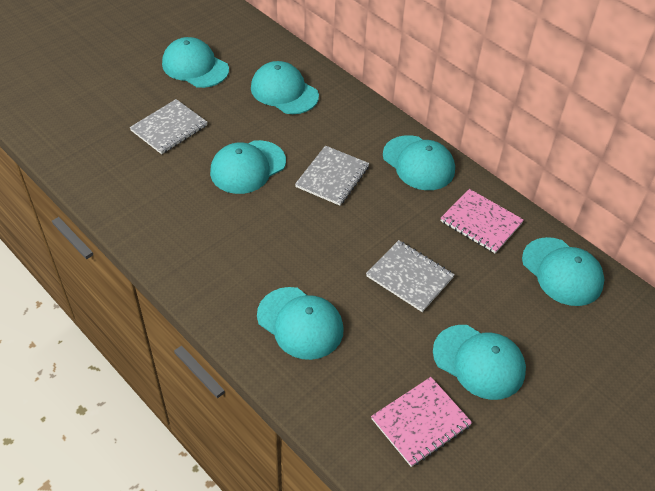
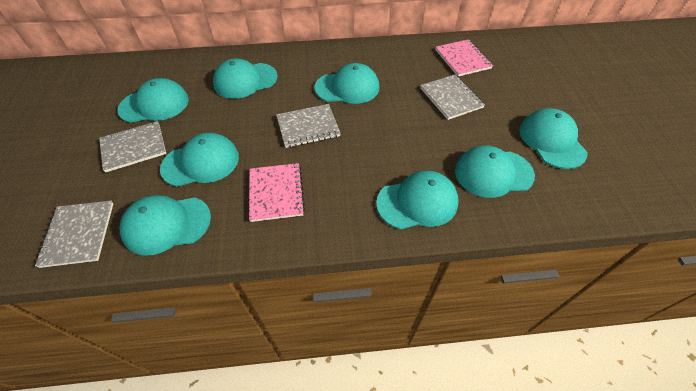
grey notebook: [130,99,208,154] [295,145,369,206] [366,240,455,312] = 3 -> [35,201,114,268] [99,121,166,173] [276,104,341,148] [420,75,485,120] = 4
turquoise cap: [162,37,229,88] [210,140,286,194] [251,61,319,114] [257,287,344,360] [383,135,455,190] [433,325,526,400] [522,237,604,306] = 7 -> [117,78,189,123] [120,195,211,256] [160,133,239,187] [213,59,278,99] [314,63,379,104] [376,171,459,230] [455,146,535,198] [519,108,587,169] = 8

